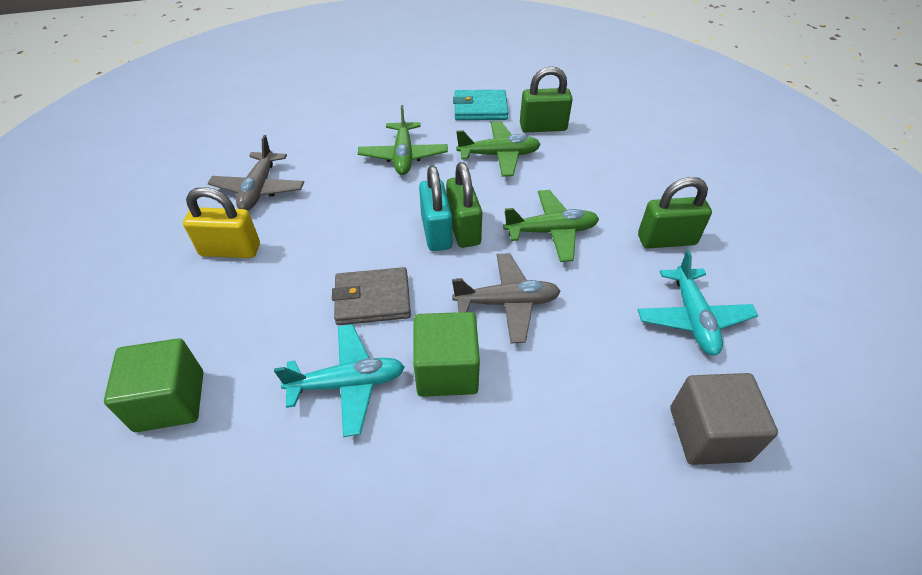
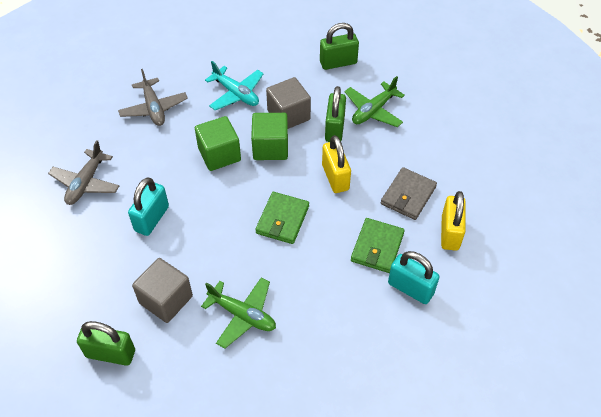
green plane: [358,105,448,175] [456,121,541,177] [503,190,599,262] = 3 -> [201,277,276,348] [345,76,405,127] = 2
green wallet: none = 0 -> [255,192,309,244] [351,218,405,273] = 2
grey cube: [670,373,778,465] = 1 -> [132,258,193,323] [266,77,311,129] = 2
turquoise padlock: [419,165,452,251] = 1 -> [128,177,169,236] [388,251,439,304] = 2
turquoise plane: [274,324,405,437] [638,250,758,355] = 2 -> [205,61,264,110] = 1
turquoise wallet: [453,90,508,120] = 1 -> none = 0
yellow padlock: [183,187,260,258] = 1 -> [322,135,351,193] [441,191,466,251] = 2

